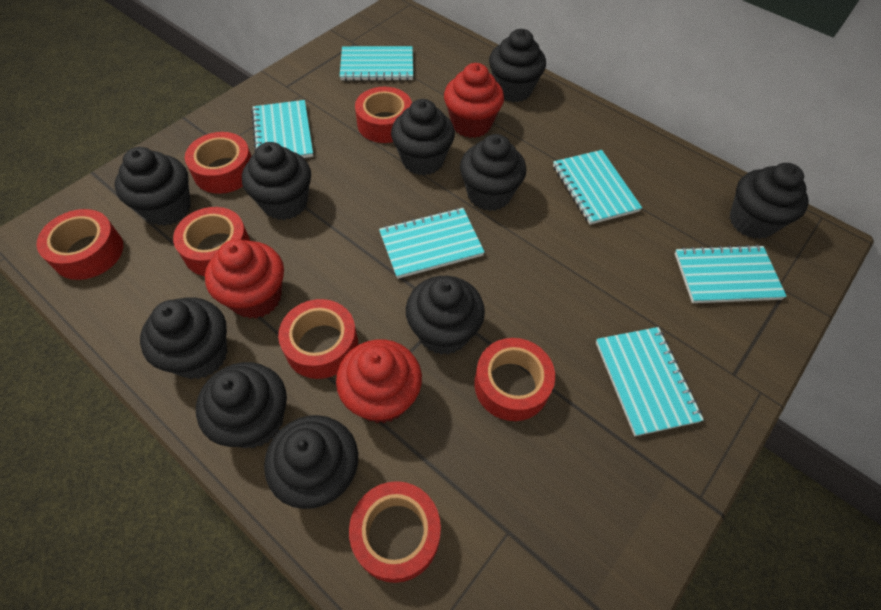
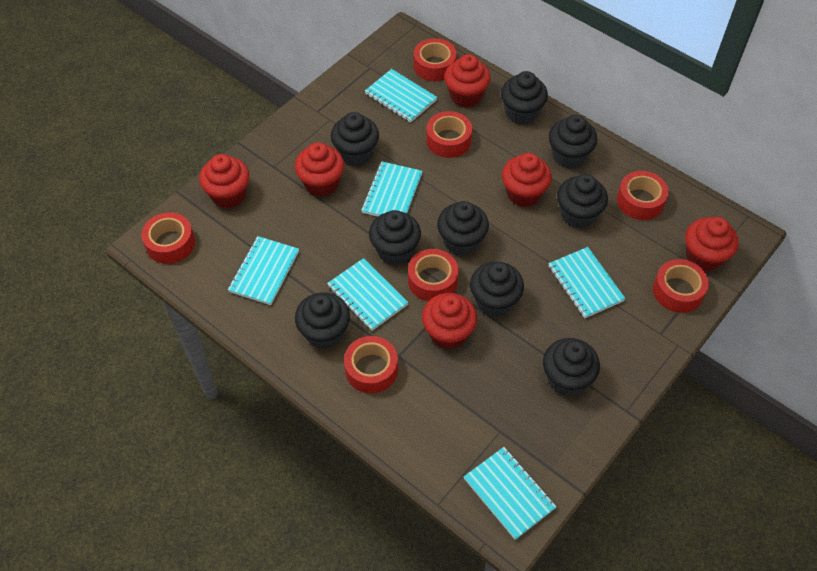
black cupcake: [115,147,191,226] [140,297,227,379] [196,362,287,448] [242,142,311,220] [264,415,358,509] [391,99,455,175] [406,276,485,355] [460,134,526,211] [489,29,546,102] [730,163,809,239] = 10 -> [295,293,350,349] [331,112,379,166] [369,210,421,265] [437,201,489,256] [470,261,524,317] [501,71,548,125] [543,338,600,396] [549,115,597,169] [557,174,608,229] = 9
red cupcake: [205,239,284,319] [336,339,422,423] [444,63,504,138] = 3 -> [199,154,250,208] [295,142,344,197] [422,293,477,350] [444,54,491,108] [502,153,552,207] [685,217,739,271] = 6

